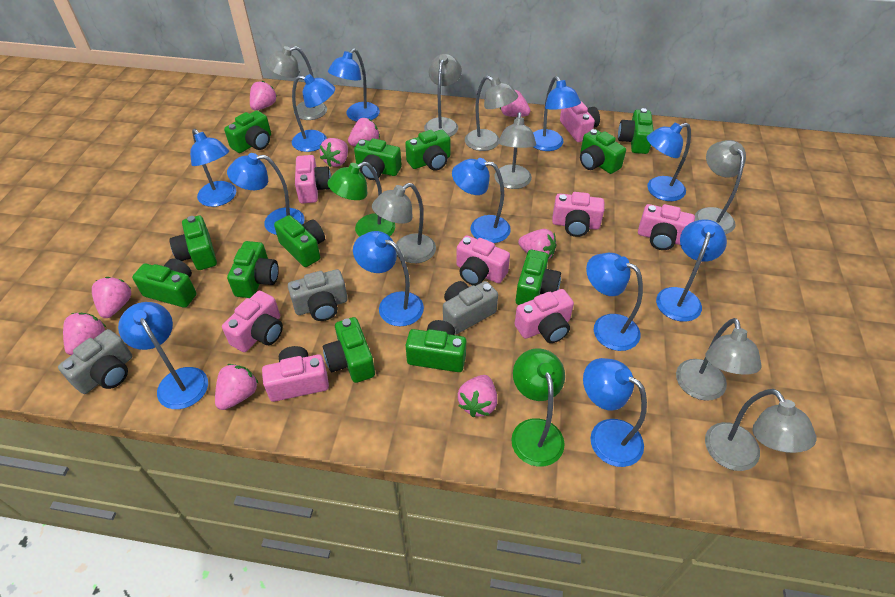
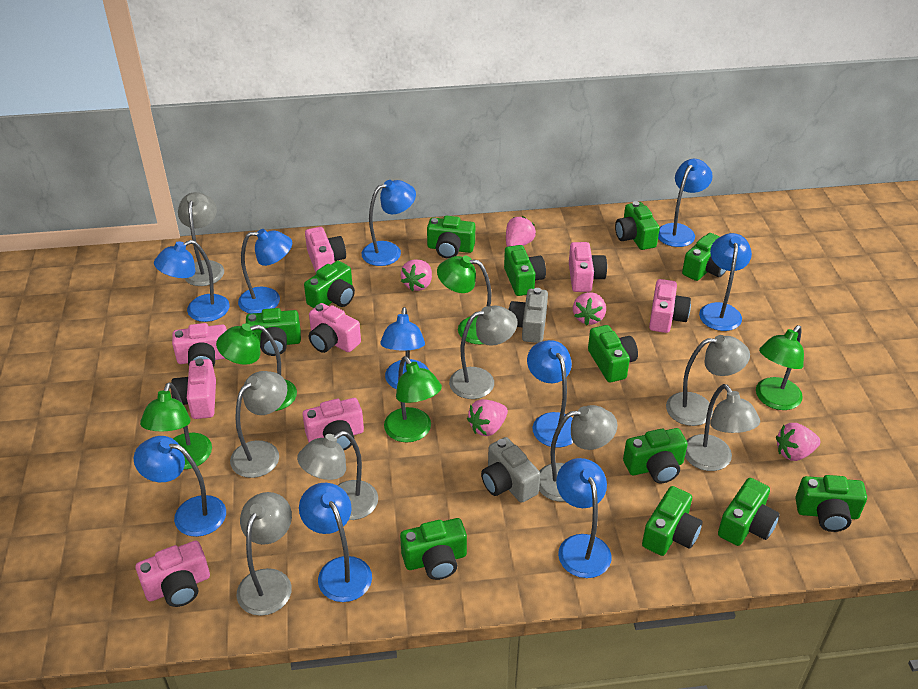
blue lamp: [118,302,208,409] [190,129,236,207] [227,153,305,235] [292,74,335,152] [328,49,380,121] [353,231,424,326] [452,158,511,243] [533,76,581,151] [583,358,647,467] [586,253,643,351] [646,123,691,201] [656,219,727,322] = 12 -> [134,436,226,537] [154,240,230,322] [238,229,292,314] [299,483,372,602] [362,180,416,266] [380,307,429,389] [527,340,573,447] [556,458,612,578] [658,159,713,247] [699,233,752,331] = 10
green lamp: [327,162,395,237] [511,348,565,467] = 2 -> [140,382,212,469] [216,324,297,411] [384,356,442,443] [437,255,492,344] [756,325,804,410] = 5
grey camera: [58,329,133,394] [288,269,348,321] [443,281,498,335] = 3 -> [481,437,540,503] [508,288,548,343] = 2
pink strawberry: [63,313,106,355] [92,277,131,318] [215,364,258,410] [250,81,277,110] [320,138,348,167] [348,118,380,146] [458,375,497,417] [500,90,530,117] [518,229,557,260] = 9 -> [401,259,432,291] [467,399,508,436] [506,216,536,247] [573,292,606,326] [776,423,820,461] = 5

